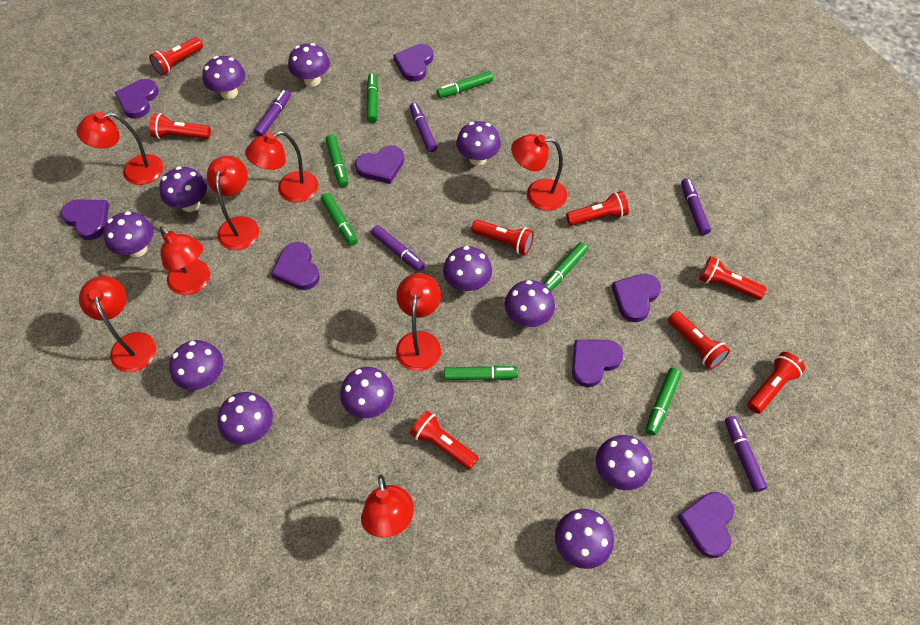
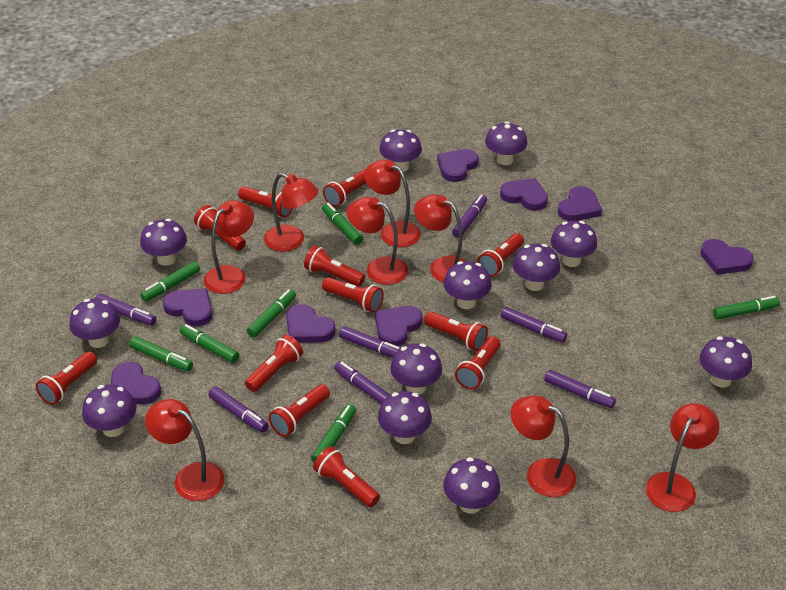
purple marker: [254,90,291,137] [371,225,425,271] [409,103,437,152] [681,178,711,235] [725,416,767,492] = 5 -> [95,294,156,326] [208,386,269,433] [334,361,390,404] [339,326,401,358] [452,195,487,238] [501,307,567,343] [544,370,616,408] = 7
red flashlight: [149,37,203,75] [149,113,211,139] [410,410,478,470] [471,220,534,255] [566,191,629,226] [668,311,730,369] [699,256,767,300] [748,352,805,414] = 8 -> [36,351,97,405] [194,205,246,251] [238,186,293,217] [245,335,303,392] [269,384,330,437] [304,246,365,287] [313,446,380,507] [322,277,384,313] [323,169,366,207] [424,311,488,351] [455,336,501,389] [477,233,524,276] = 12

